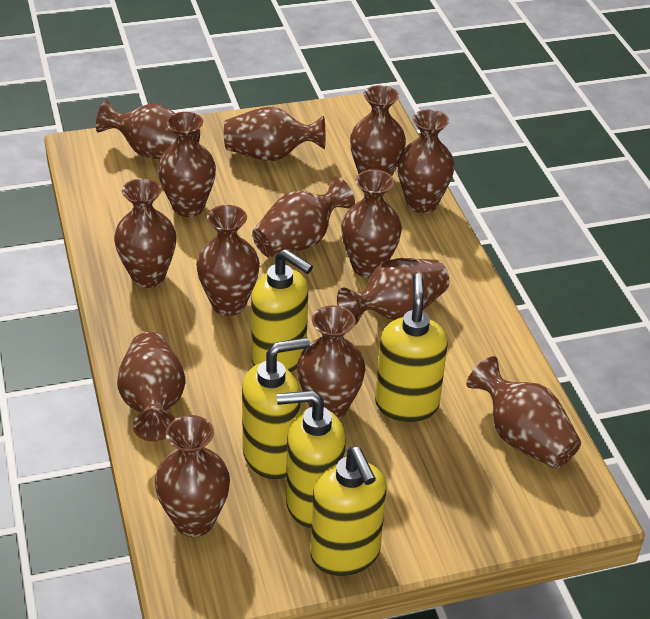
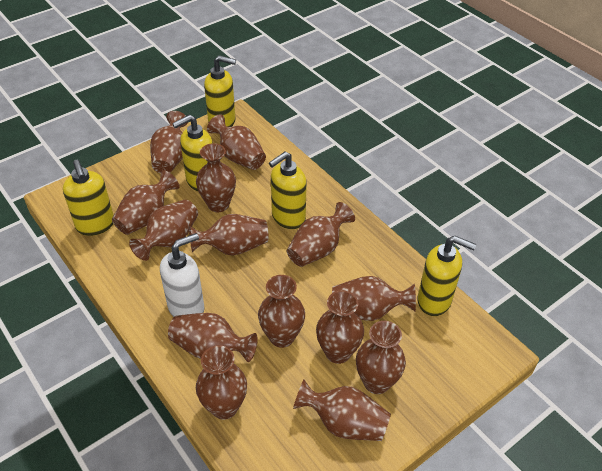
white soap dispenser: none = 0 -> [160,233,204,317] = 1

